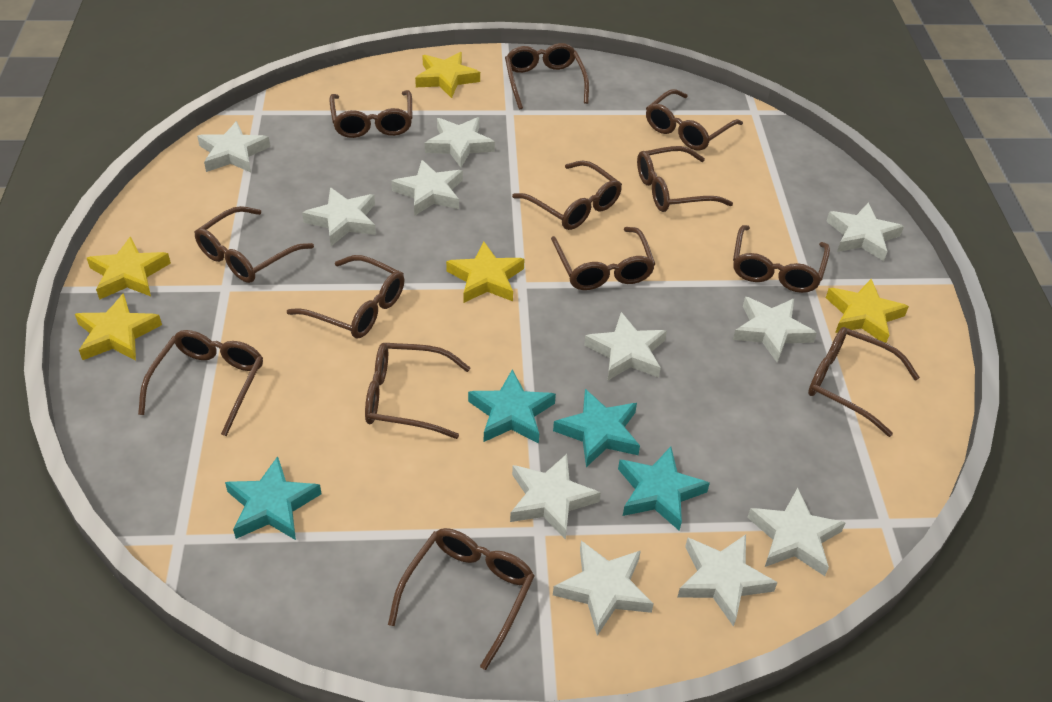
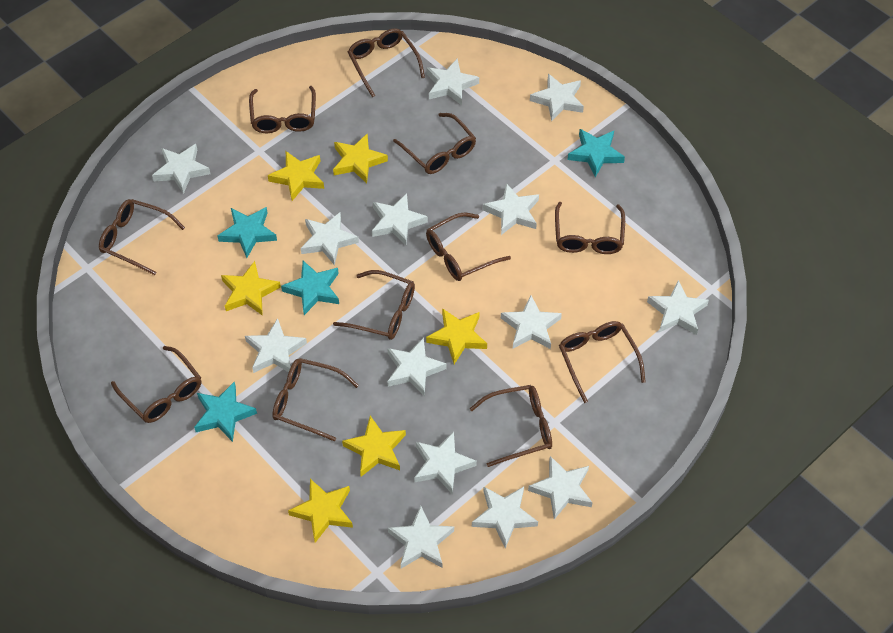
brown glasses: [138,330,263,436] [195,206,314,283] [287,255,404,338] [329,90,412,138] [365,343,470,439] [388,528,535,670] [505,43,589,110] [512,161,622,230] [551,227,655,290] [637,146,733,212] [646,89,743,151] [733,225,830,293] [808,327,920,437] = 13 -> [99,199,185,275] [111,346,201,423] [249,86,316,133] [272,358,359,441] [333,270,415,340] [348,28,425,97] [393,113,476,174] [426,212,511,281] [469,385,552,467] [555,202,625,254] [559,321,646,403] = 11
white star: [197,121,270,172] [302,187,376,246] [391,160,463,216] [425,117,495,168] [510,454,601,540] [553,540,654,636] [584,312,667,380] [678,535,778,627] [733,297,817,363] [747,488,846,576] [826,203,904,261] = 11 -> [152,144,210,194] [245,318,307,373] [301,212,359,265] [372,193,428,246] [387,337,447,397] [388,506,454,569] [414,432,477,494] [426,58,479,105] [472,486,538,548] [483,183,539,235] [501,295,562,349] [528,456,593,519] [530,74,584,122] [647,280,709,335] = 14
yellow star: [75,293,162,361] [87,236,171,300] [415,52,480,98] [446,242,525,303] [826,279,909,343] = 5 -> [221,261,281,316] [268,151,324,201] [288,479,353,543] [333,134,388,184] [342,416,406,477] [426,308,487,364] = 6

